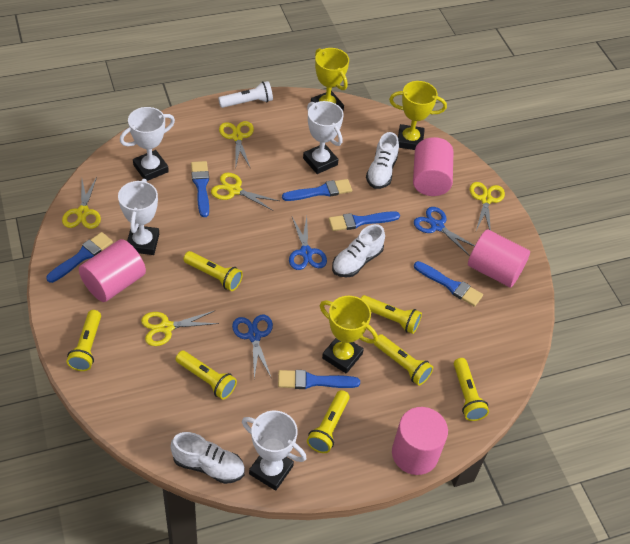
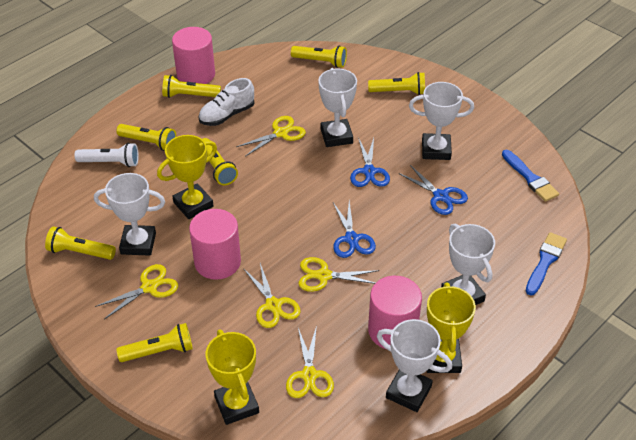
blue brush: [46,232,113,283] [191,161,209,217] [278,370,360,389] [282,179,352,201] [329,211,400,231] [414,261,483,307] = 6 -> [502,150,559,202] [525,232,567,295] = 2
pink cylinder: [79,239,146,302] [392,407,448,475] [413,137,453,196] [468,229,530,288] = 4 -> [172,27,215,84] [189,209,241,280] [368,276,422,349] = 3
white shoe: [170,432,245,484] [332,224,385,277] [366,132,399,189] = 3 -> [198,78,254,126] = 1
white trophy: [118,179,159,255] [120,107,175,181] [242,411,306,491] [303,101,344,174] = 4 -> [94,173,165,256] [318,68,357,147] [377,319,452,412] [409,82,474,160] [441,224,495,305] = 5

